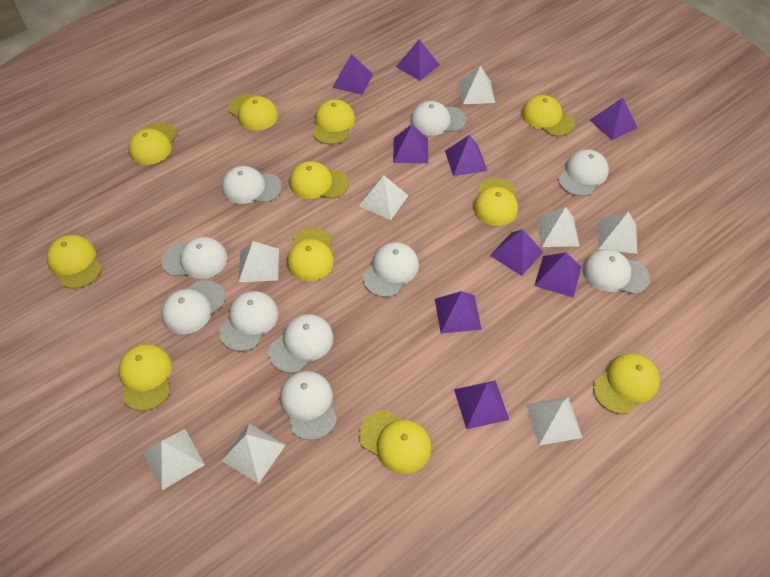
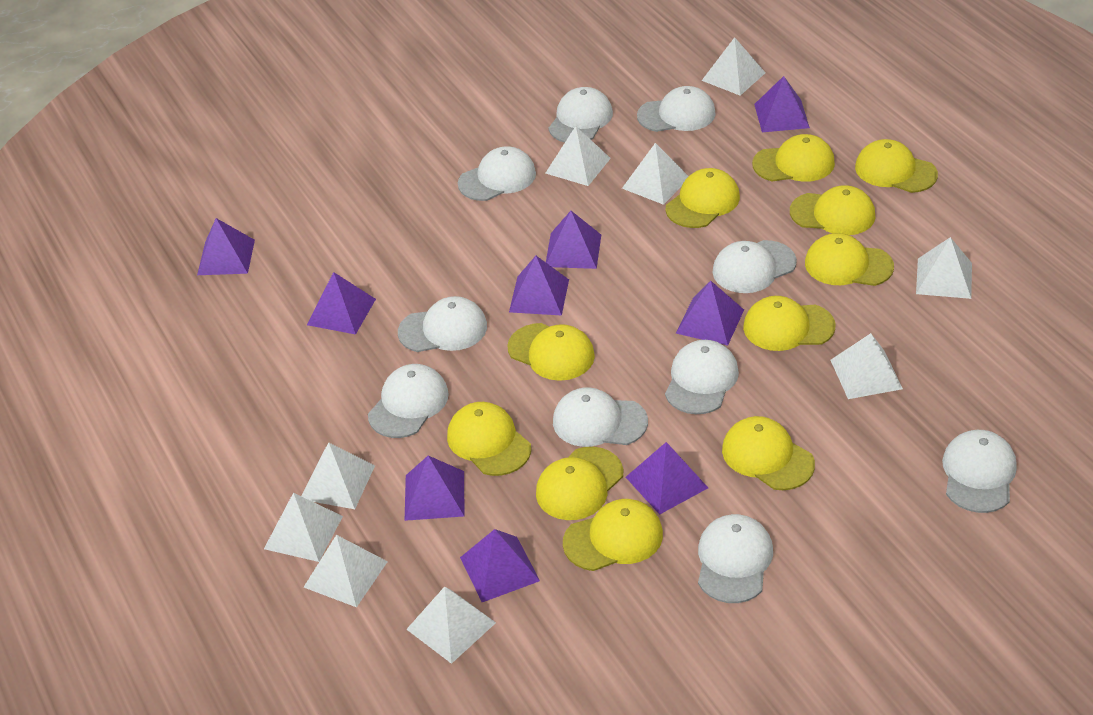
white pyramid: [143,429,205,490] [221,424,285,484] [238,241,279,282] [359,175,409,220] [459,66,495,104] [526,397,583,446] [536,207,580,247] [598,212,638,254] = 8 -> [264,493,343,562] [302,443,375,509] [304,535,388,607] [406,586,496,664] [546,126,611,186] [622,143,688,205] [702,37,765,96] [831,333,903,399] [916,237,972,299] = 9

